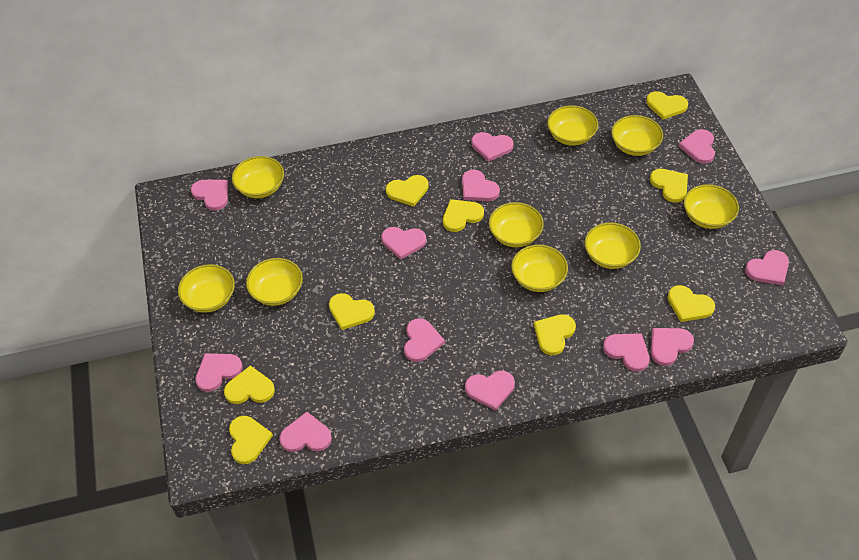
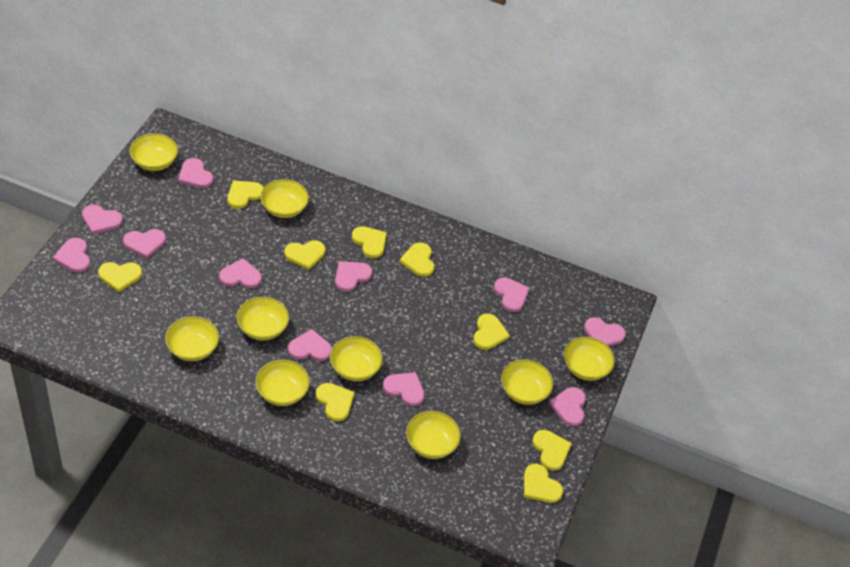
pink heart: [191,180,228,211] [195,353,243,392] [279,412,332,452] [381,227,426,260] [404,318,445,362] [462,170,500,201] [465,371,515,411] [472,132,513,162] [603,333,650,372] [651,328,694,366] [679,129,715,164] [745,250,789,285] = 12 -> [53,238,90,273] [82,205,123,234] [123,229,166,259] [178,158,213,188] [219,258,262,289] [288,329,332,361] [335,261,372,292] [383,372,425,406] [494,277,530,312] [549,387,586,426] [584,317,626,346] = 11

